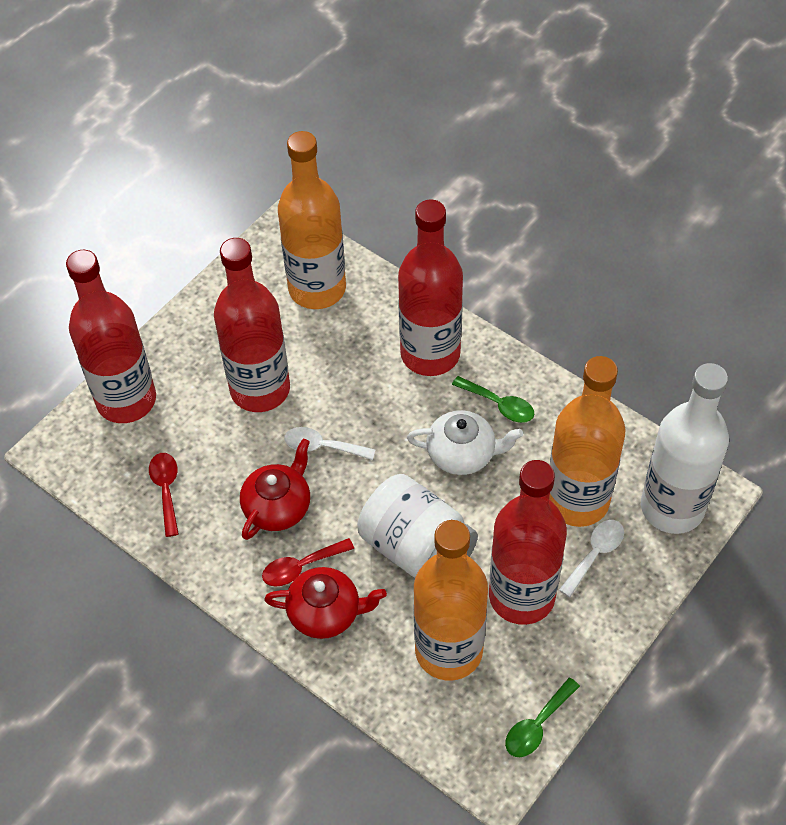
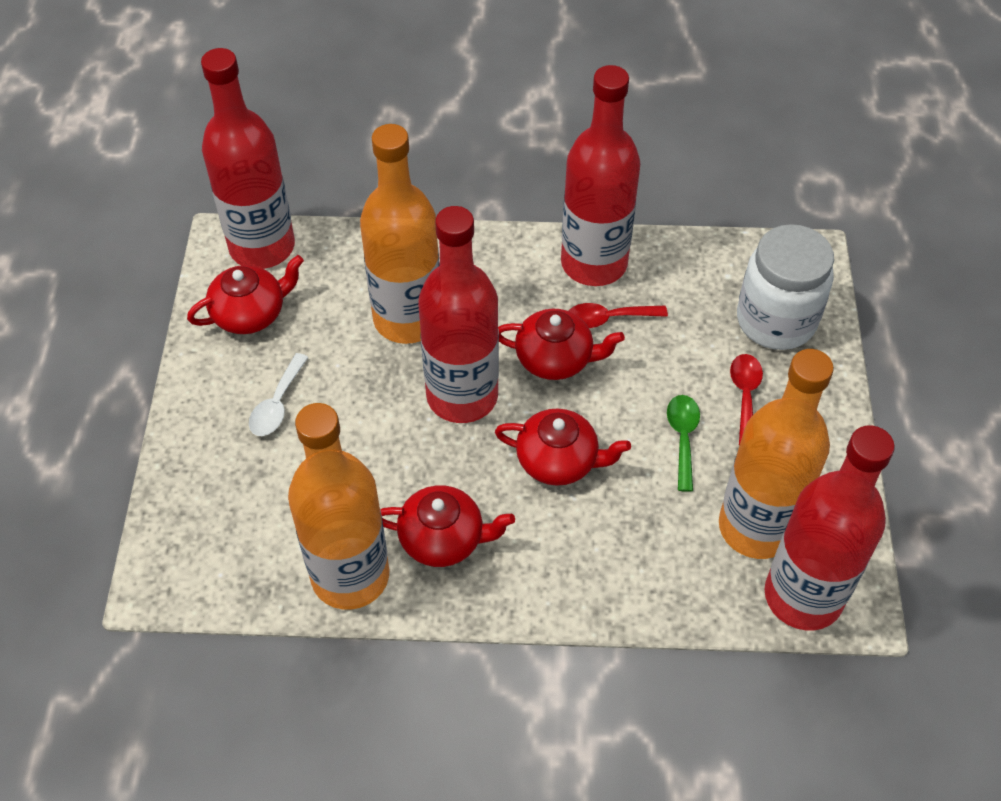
green spoon: [452,376,534,423] [505,678,580,757] = 2 -> [667,395,700,492] = 1
red teapot: [240,439,310,540] [264,567,387,639] = 2 -> [187,255,304,334] [380,485,515,567] [495,409,631,486] [498,309,625,380] = 4
white bottle: [641,363,729,534] = 1 -> none = 0
white spoon: [284,427,376,460] [559,520,624,597] = 2 -> [249,353,309,436] = 1
white teapot: [407,410,523,475] = 1 -> none = 0

